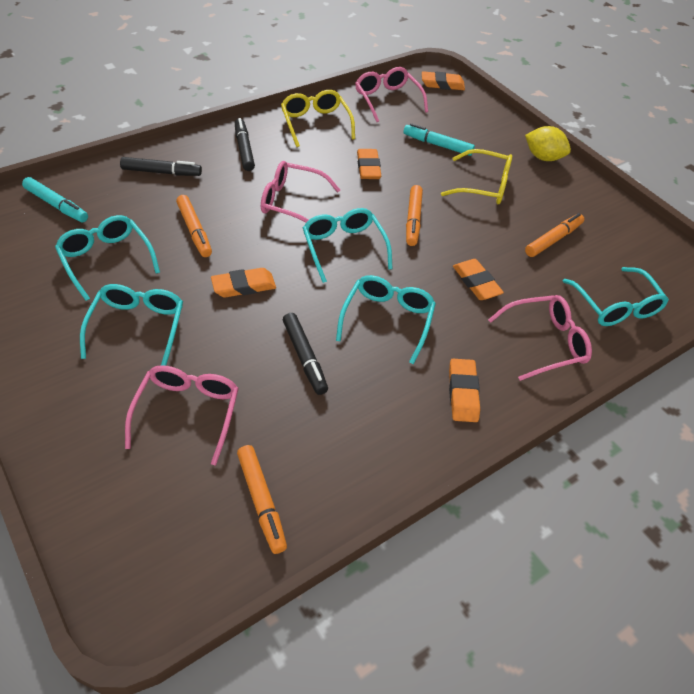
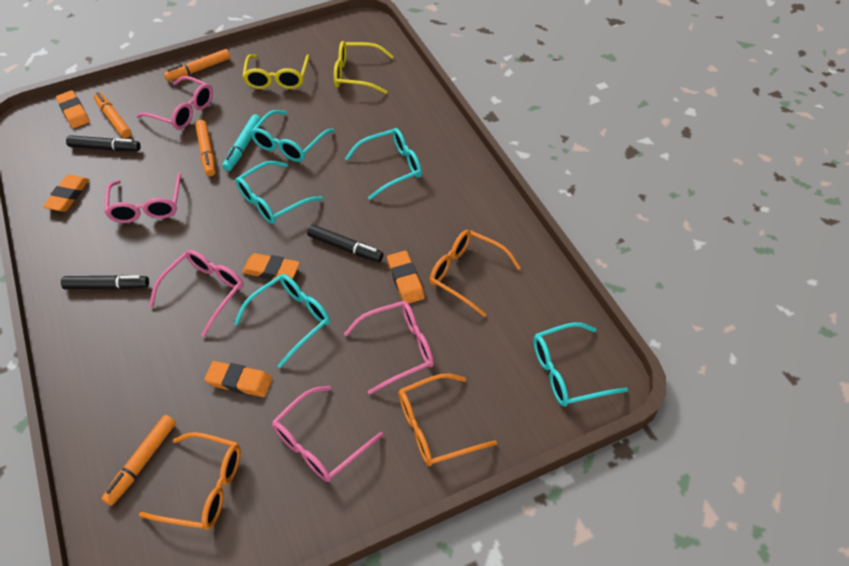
orange glasses: none = 0 -> [139,432,241,530] [399,373,497,466] [430,230,521,317] = 3
pink glasses: [125,365,239,465] [261,161,340,223] [355,67,428,122] [488,295,592,381] = 4 -> [104,173,182,223] [136,76,213,130] [149,250,244,337] [272,386,383,482] [344,301,434,395] = 5
turquoise marker: [22,177,88,222] [404,123,475,156] = 2 -> [222,114,261,171] = 1
yellow lemon: [525,126,571,161] = 1 -> none = 0

